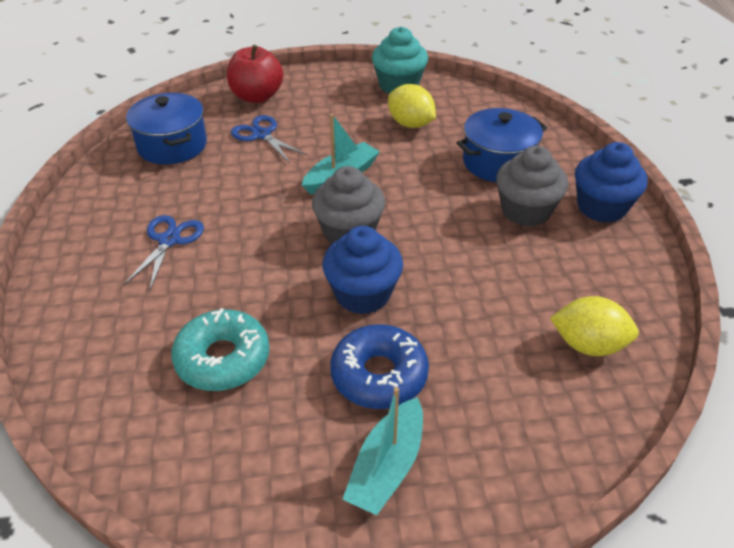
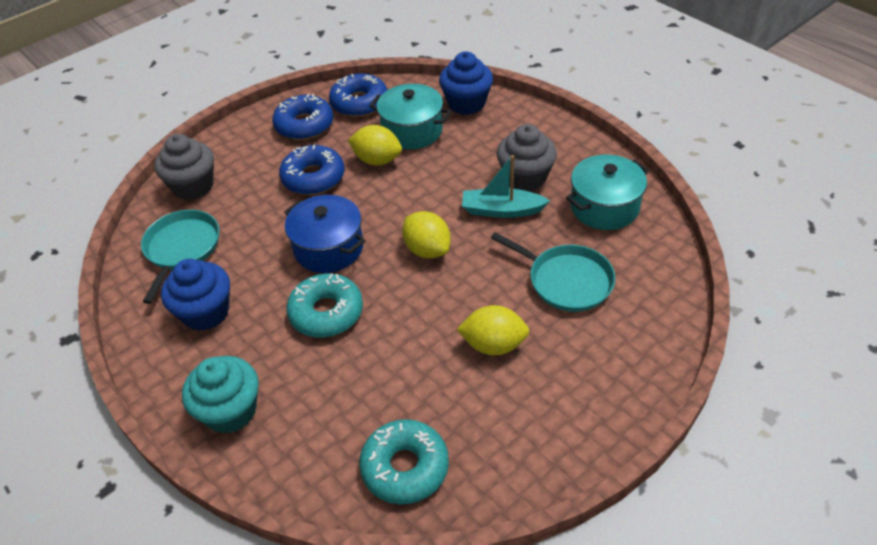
blue donut: [330,324,429,409] = 1 -> [272,94,333,140] [279,145,344,195] [329,73,388,117] = 3
blue pot: [126,93,207,165] [456,108,547,182] = 2 -> [284,195,365,273] = 1
blue scissors: [123,215,204,291] [231,115,308,163] = 2 -> none = 0
red apple: [227,45,283,103] = 1 -> none = 0
turquoise boat: [302,114,380,194] [342,387,423,515] = 2 -> [462,155,550,218] = 1
turquoise donut: [171,308,270,391] = 1 -> [286,273,363,338] [359,419,449,504] = 2
turquoise pan: none = 0 -> [141,210,220,304] [491,232,615,312] = 2
turquoise pot: none = 0 -> [369,84,452,150] [566,154,649,230] = 2
yellow lemon: [388,84,436,128] [550,296,639,356] = 2 -> [348,125,402,165] [402,211,451,258] [457,305,530,356] = 3

